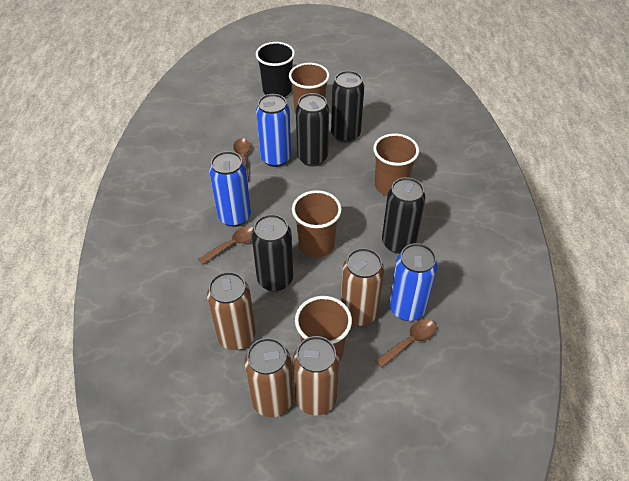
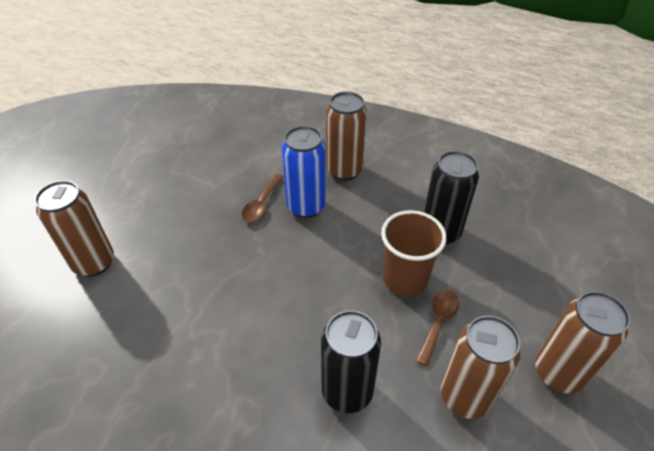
black can: [252,214,293,292] [296,93,329,166] [331,71,364,143] [382,177,426,254] = 4 -> [321,310,381,413] [424,151,479,245] = 2
black cup: [256,42,295,97] = 1 -> none = 0
blue can: [209,151,251,227] [256,94,291,167] [389,243,438,321] = 3 -> [282,126,326,218] = 1
brown cup: [289,63,330,115] [292,190,342,258] [295,296,352,362] [373,133,419,196] = 4 -> [381,210,447,296] = 1
brown spoon: [198,226,254,265] [233,138,251,182] [376,319,436,368] = 3 -> [242,174,284,222] [416,290,460,367] = 2

